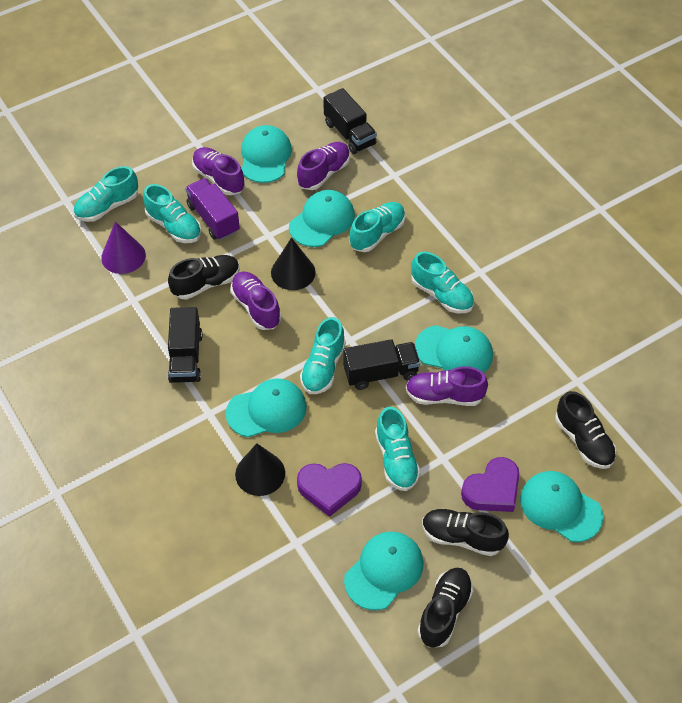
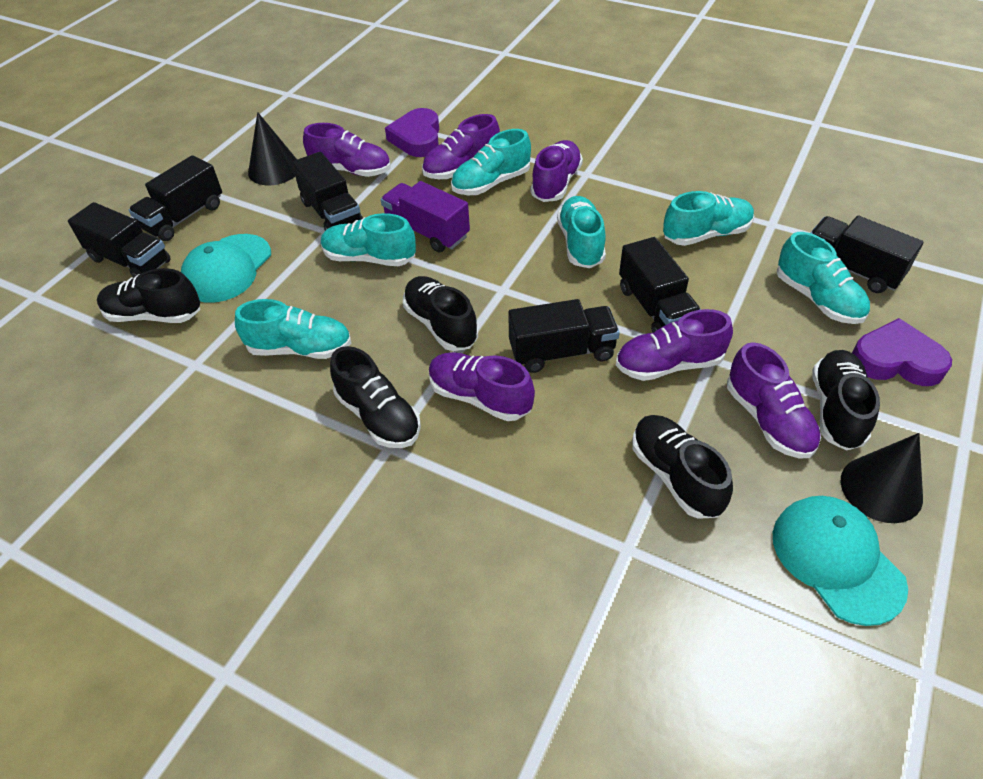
black shoe: [168,255,240,300] [418,568,473,647] [422,509,509,556] [555,391,616,469] = 4 -> [97,268,200,323] [330,346,421,448] [403,276,478,351] [632,415,733,519] [812,350,880,450] = 5
black truck: [168,307,203,383] [323,88,377,154] [343,339,420,390] = 3 -> [68,202,171,278] [129,155,222,241] [292,152,363,231] [508,299,620,373] [619,237,701,333] [810,216,923,293] = 6
purple cone: [101,221,146,274] = 1 -> none = 0
purple shoe: [192,147,245,195] [230,272,281,330] [297,142,350,190] [406,366,488,406] = 4 -> [303,123,391,177] [422,114,500,179] [429,352,535,421] [531,140,583,202] [616,309,733,381] [727,342,821,458] = 6
turquoise cap: [226,379,307,437] [241,125,292,183] [289,190,355,247] [344,531,423,610] [415,325,493,373] [520,471,603,542] = 6 -> [181,234,271,303] [773,496,908,626] = 2

